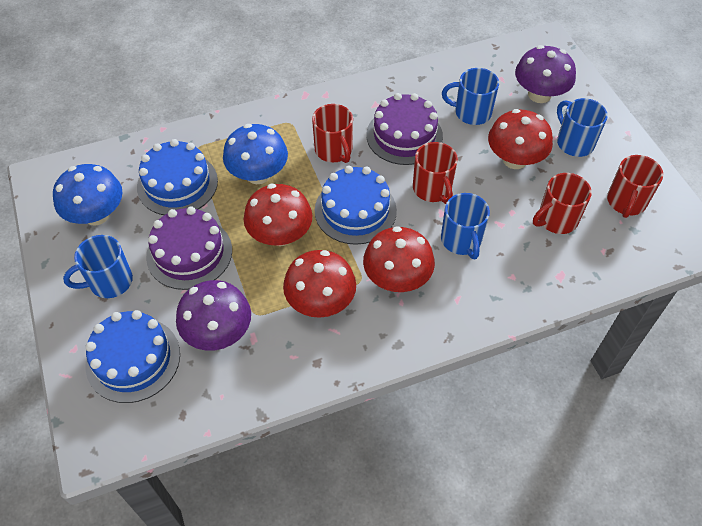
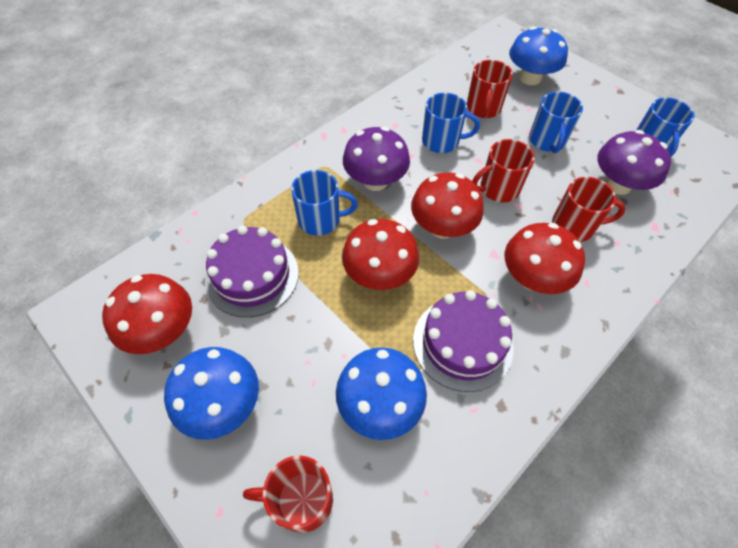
blue cake: [85,310,180,403] [137,139,218,215] [315,166,397,245] = 3 -> none = 0
blue mushroom: [53,164,123,226] [223,124,288,184] = 2 -> [164,347,259,440] [336,347,427,440] [509,26,568,85] = 3

